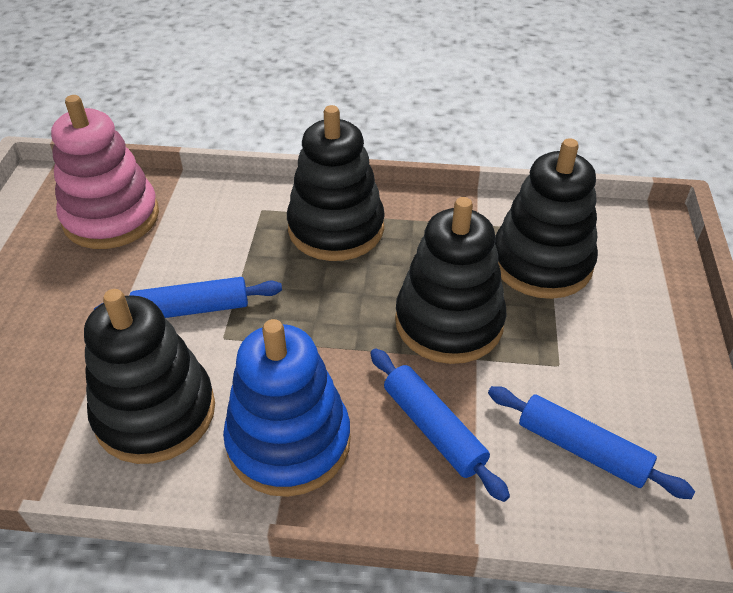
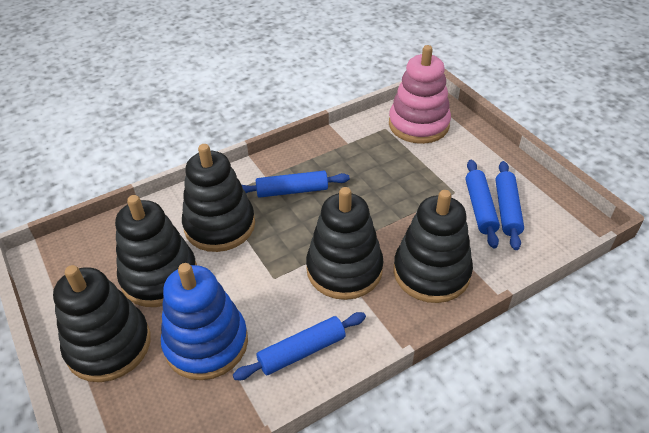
black stacking toy: [84,289,215,464] [287,105,385,261] [395,197,507,364] [495,138,598,299] = 4 -> [53,265,151,382] [115,195,197,307] [182,144,255,252] [306,187,384,300] [394,190,473,303] = 5
blue rolling pin: [94,277,282,318] [370,348,510,502] [488,386,695,499] = 3 -> [233,312,366,380] [242,171,350,198] [465,160,500,249] [495,161,524,250] = 4

